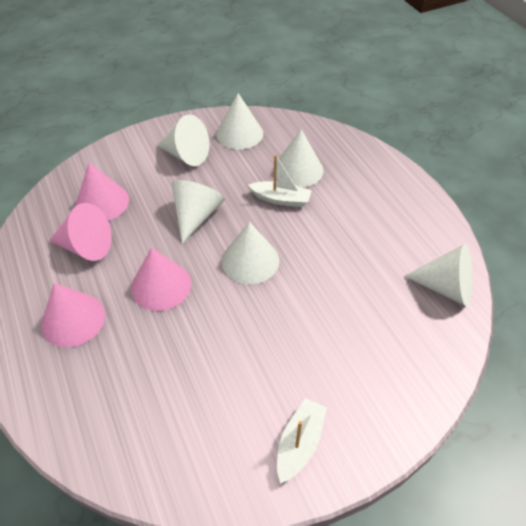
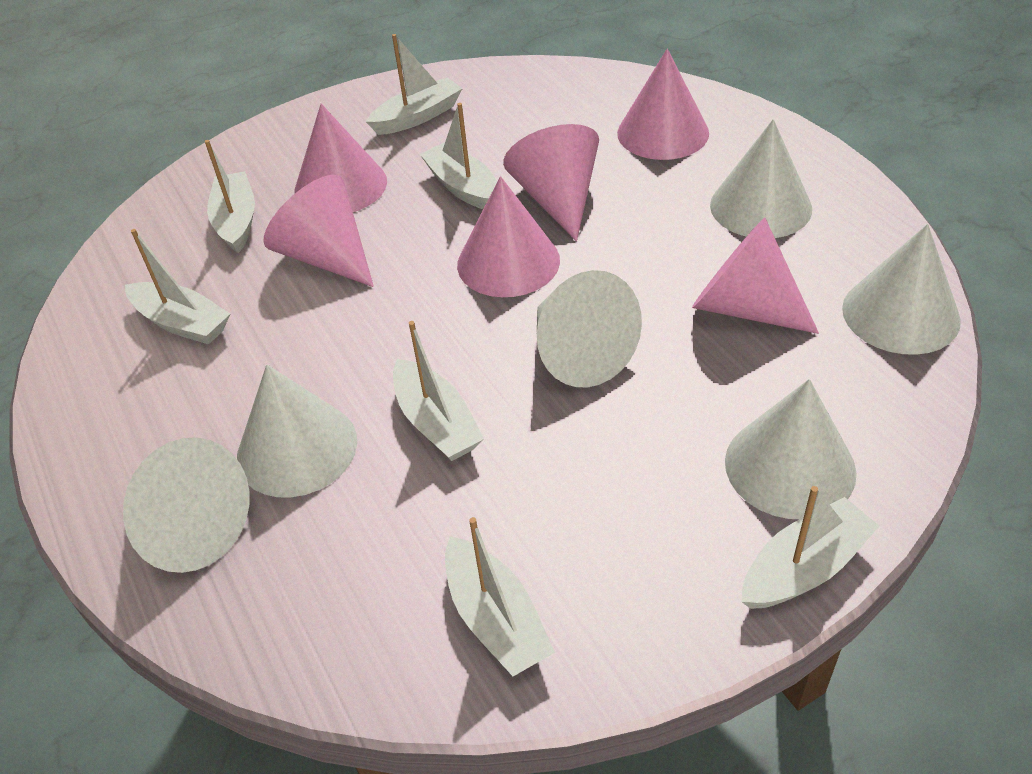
pink cone: [41,283,105,347] [49,203,112,261] [76,162,129,221] [131,248,191,311] = 4 -> [263,175,374,287] [294,103,387,212] [457,176,560,297] [503,124,599,241] [617,49,709,160] [692,217,819,334] = 6
white boat: [248,155,312,207] [277,398,327,484] = 2 -> [125,229,230,344] [205,140,255,253] [366,34,463,135] [393,321,484,461] [420,103,497,209] [445,517,555,676] [741,486,879,609] = 7

